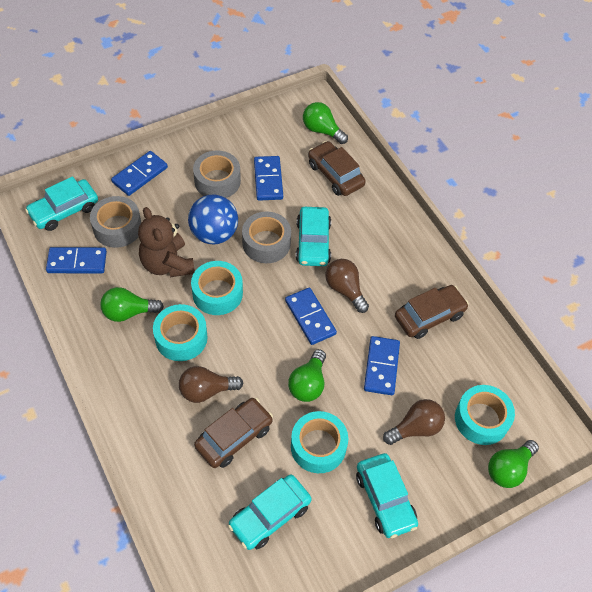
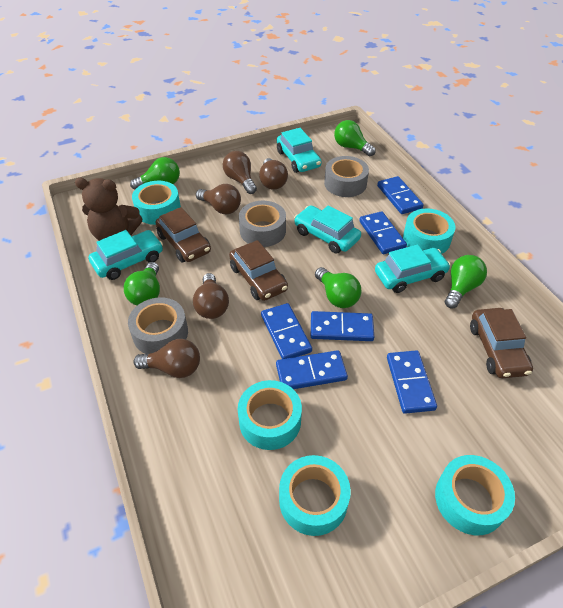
blue ball: [188,194,238,244] = 1 -> none = 0
blue domino: [46,247,107,274] [111,151,168,196] [254,156,283,201] [285,288,337,345] [364,336,400,395] = 5 -> [261,303,312,359] [276,350,348,389] [311,311,374,341] [359,211,407,254] [377,176,424,214] [387,350,437,414] = 6
brown light bulb: [179,366,243,403] [325,259,369,313] [383,399,445,445] = 3 -> [133,339,200,378] [193,273,229,319] [196,184,241,214] [222,151,257,194] [259,158,288,190] = 5
green light bulb: [100,287,164,322] [288,349,326,402] [303,102,348,144] [488,440,539,488] = 4 -> [124,262,160,305] [130,157,180,190] [315,267,361,308] [334,120,376,156] [445,255,487,308] = 5
turquoise tape: [153,304,208,361] [191,261,243,315] [291,411,348,473] [455,385,515,445] = 4 -> [132,181,181,225] [238,380,302,450] [279,455,351,536] [403,208,455,254] [435,455,515,535] = 5

